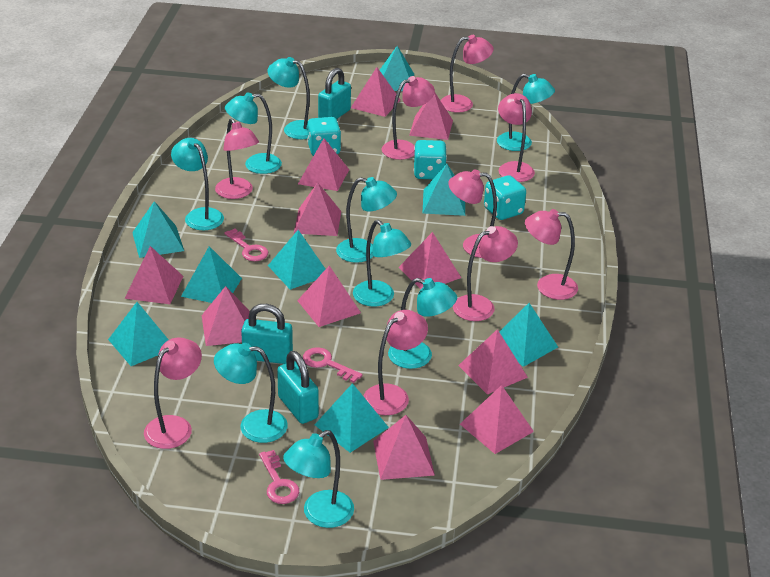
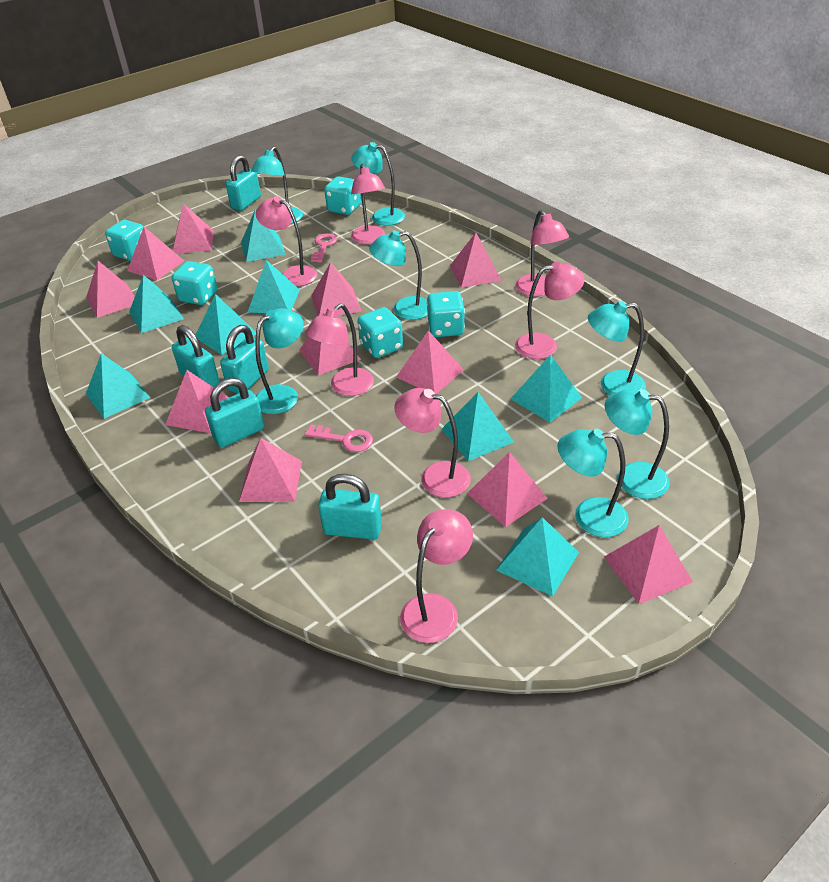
pink key: [224,229,268,261] [259,450,299,504] [303,347,363,383] = 3 -> [305,425,373,452] [311,233,337,263] = 2
pink lamp: [144,337,202,449] [215,118,259,199] [363,310,428,415] [382,76,435,160] [440,35,494,112] [448,169,497,258] [453,226,518,321] [498,93,535,182] [525,209,578,300] = 9 -> [256,196,317,286] [306,304,374,396] [351,164,385,244] [394,388,471,497] [400,509,473,643] [515,210,569,297] [515,262,585,359] = 7
turquoise dice: [307,117,341,156] [414,140,447,179] [484,175,526,220] = 3 -> [105,220,144,261] [172,261,217,305] [324,177,361,215] [357,307,403,358] [427,291,465,337] = 5
turquoise lamp: [171,138,224,230] [214,343,288,443] [225,92,282,174] [267,57,310,139] [283,430,354,528] [336,177,397,263] [353,220,411,307] [388,278,457,369] [497,74,555,151] = 9 -> [251,147,303,224] [255,308,304,414] [351,142,405,226] [369,230,428,320] [557,428,629,537] [588,301,646,395] [605,389,670,499] = 7
turquoise padlock: [241,304,293,364] [277,351,319,424] [318,68,351,119] = 3 -> [172,325,220,387] [205,378,264,448] [220,325,269,394] [226,155,261,211] [318,474,382,539] = 5

